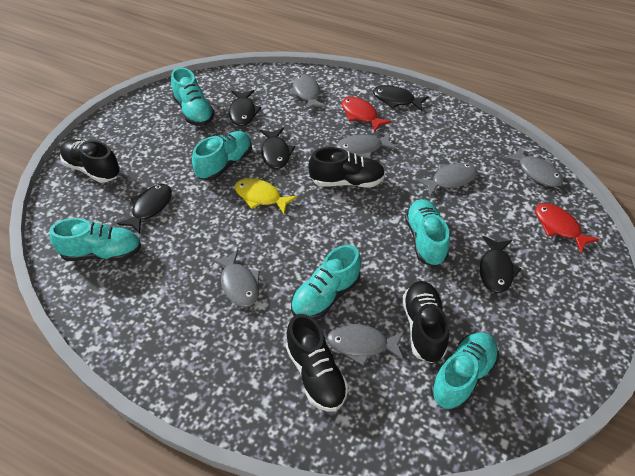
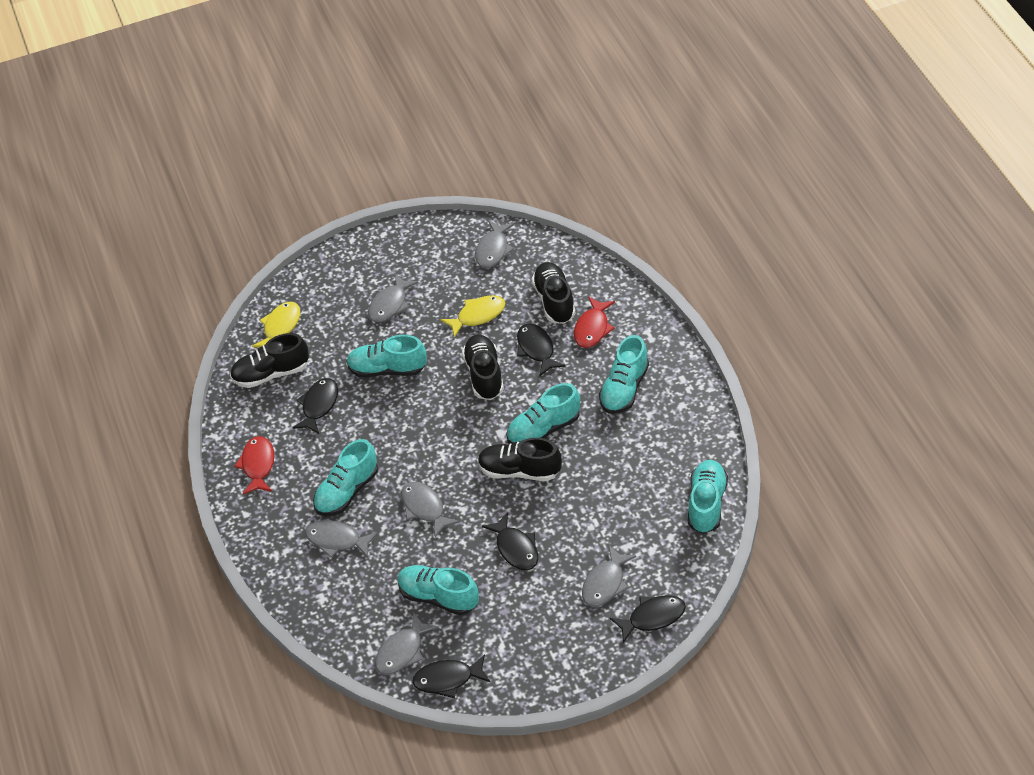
yellow fish: [235,178,298,214] = 1 -> [252,302,300,347] [440,295,505,338] = 2

